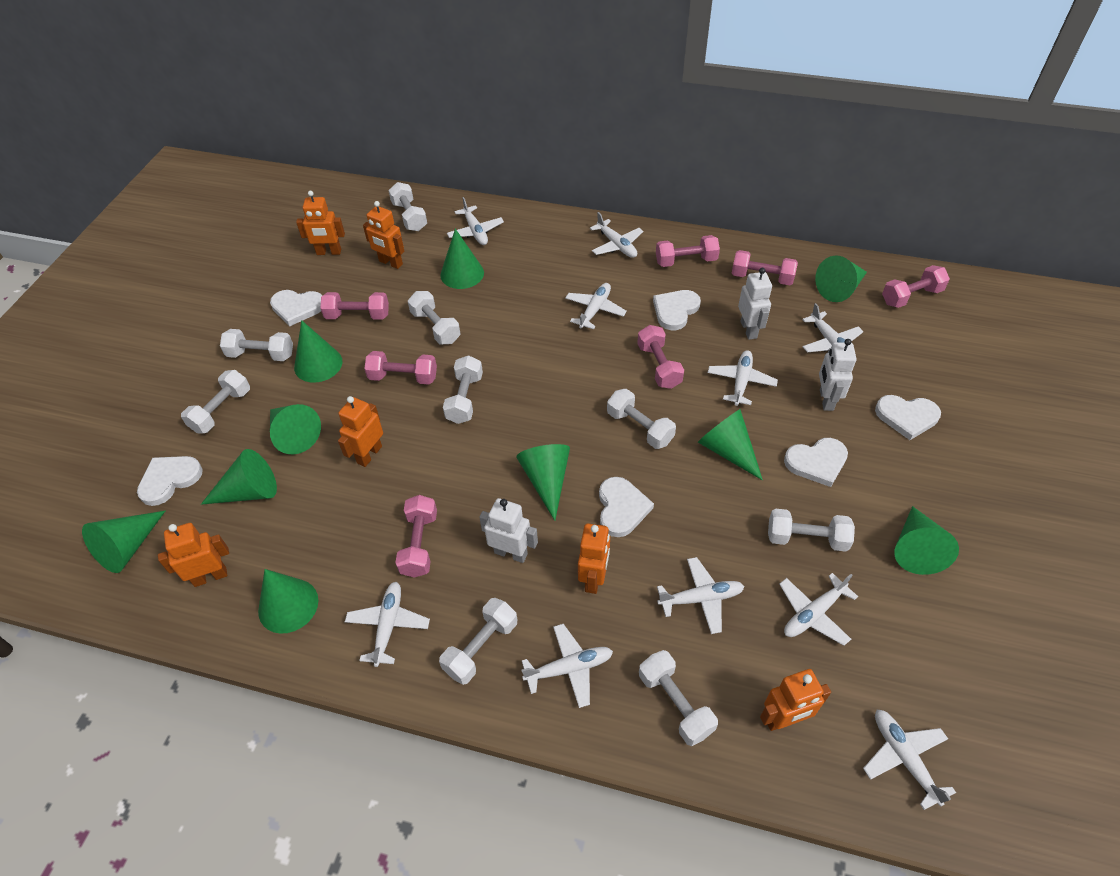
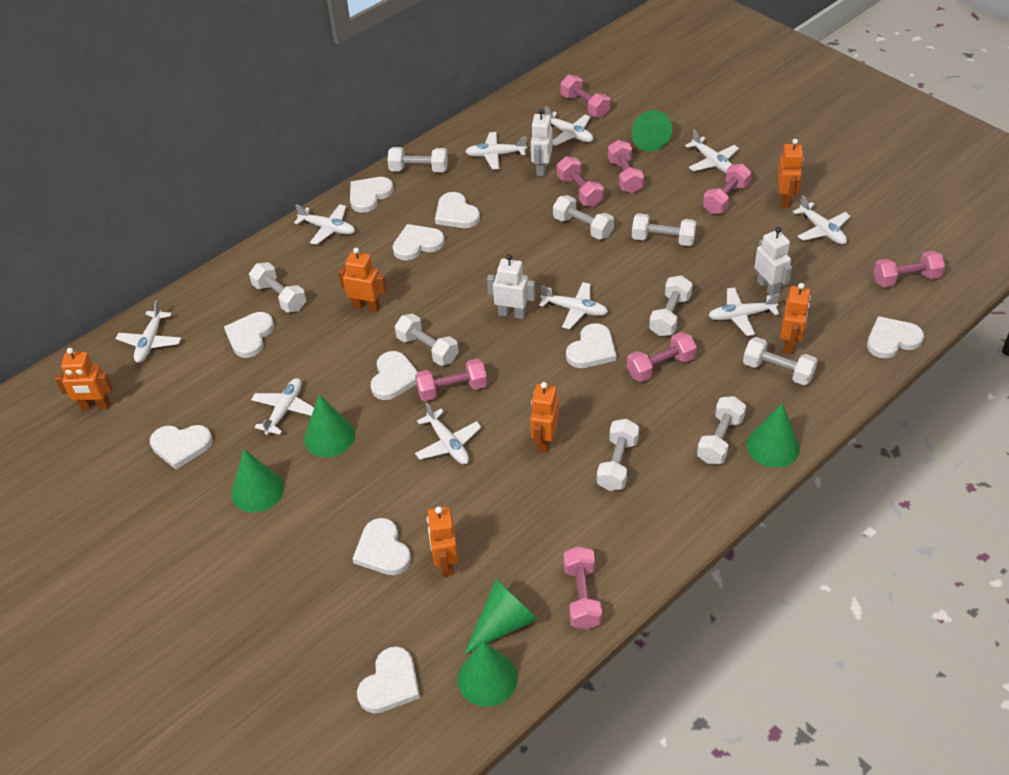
green cone: [82,511,165,573] [201,449,277,505] [258,569,318,634] [270,404,321,454] [294,320,342,383] [440,229,484,289] [516,444,570,521] [698,409,763,480] [815,255,867,302] [894,506,959,575] = 10 -> [231,449,284,513] [304,394,355,457] [457,640,518,707] [464,579,538,655] [632,110,672,152] [747,403,800,468] = 6
pink dumbbell: [320,292,389,320] [364,351,437,385] [395,495,437,578] [637,325,684,389] [656,235,720,267] [732,250,798,285] [882,265,950,308] = 7 -> [415,358,487,401] [557,156,604,207] [561,75,610,117] [564,546,602,630] [608,140,644,193] [627,332,697,382] [703,164,751,214] [873,251,945,287] = 8
white heart: [137,456,203,506] [270,290,322,326] [599,477,654,537] [653,290,701,330] [784,438,848,487] [875,395,941,440] = 6 -> [150,425,212,469] [224,312,274,358] [350,177,394,213] [353,518,411,575] [357,646,420,713] [371,351,418,400] [393,224,445,260] [435,192,480,228] [566,323,617,368] [867,316,924,359] = 10

